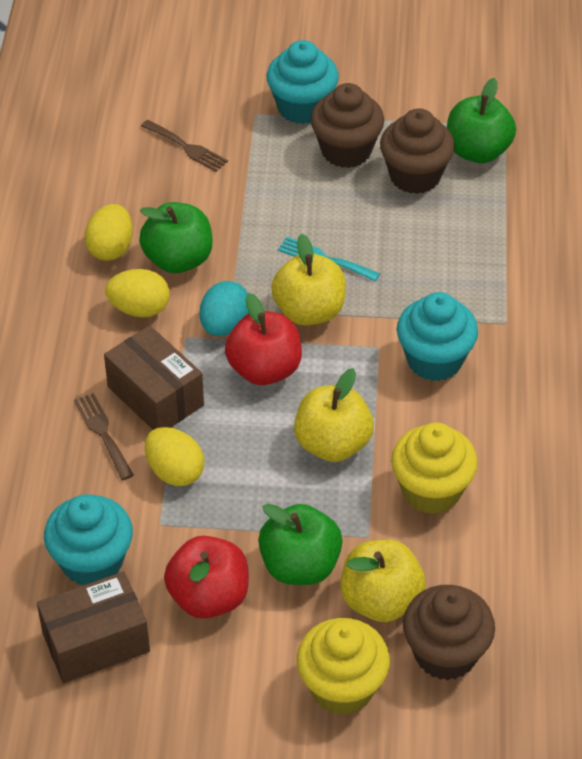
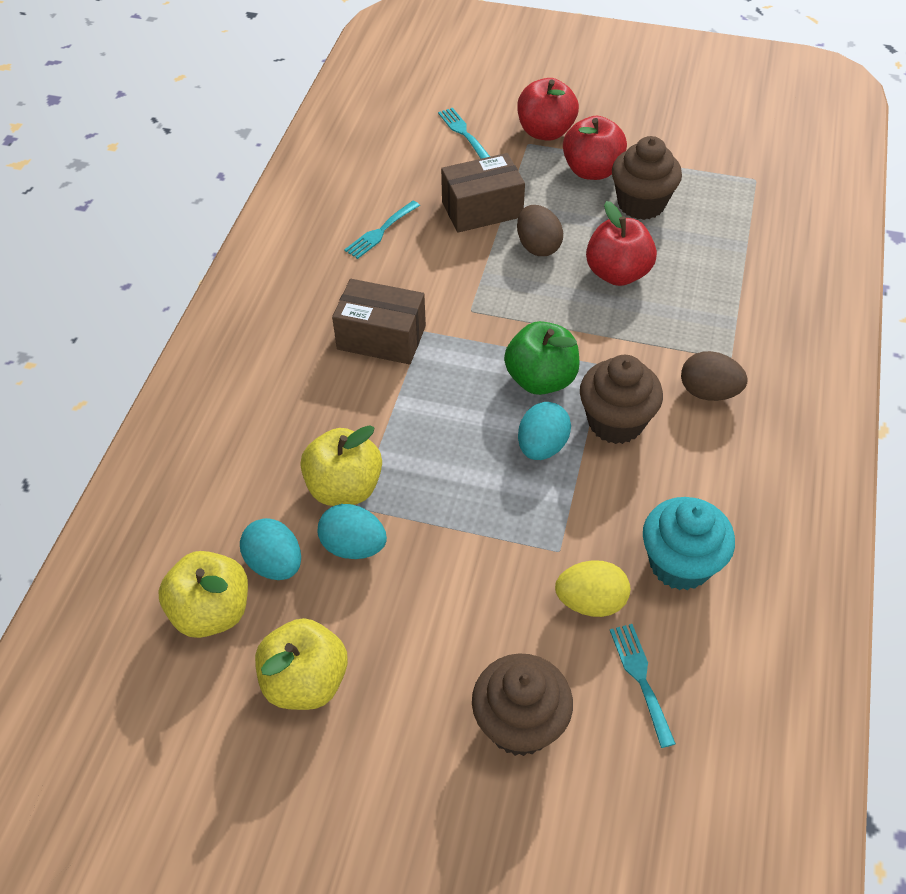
brown egg: none = 0 -> [517,205,563,256] [681,351,747,401] = 2
brown fork: [74,393,134,480] [141,120,228,172] = 2 -> none = 0
green apple: [139,202,213,273] [258,504,343,585] [447,78,516,163] = 3 -> [504,321,580,395] = 1
red apple: [164,536,249,619] [225,293,302,385] = 2 -> [517,78,579,141] [563,116,627,180] [586,201,657,286] = 3
turquoise cupcake: [44,494,133,585] [267,40,339,124] [397,292,478,381] = 3 -> [643,497,735,590] = 1
turquoise egg: [200,281,249,336] = 1 -> [240,518,301,580] [317,504,387,559] [518,402,571,460] = 3
turquoise fork: [278,237,380,281] = 1 -> [344,201,420,259] [438,108,490,159] [610,624,676,748] = 3
yellow cupcake: [297,618,390,715] [391,422,478,514] = 2 -> none = 0
yellow egg: [85,204,133,261] [105,269,170,317] [145,427,204,487] = 3 -> [555,560,630,617] = 1

